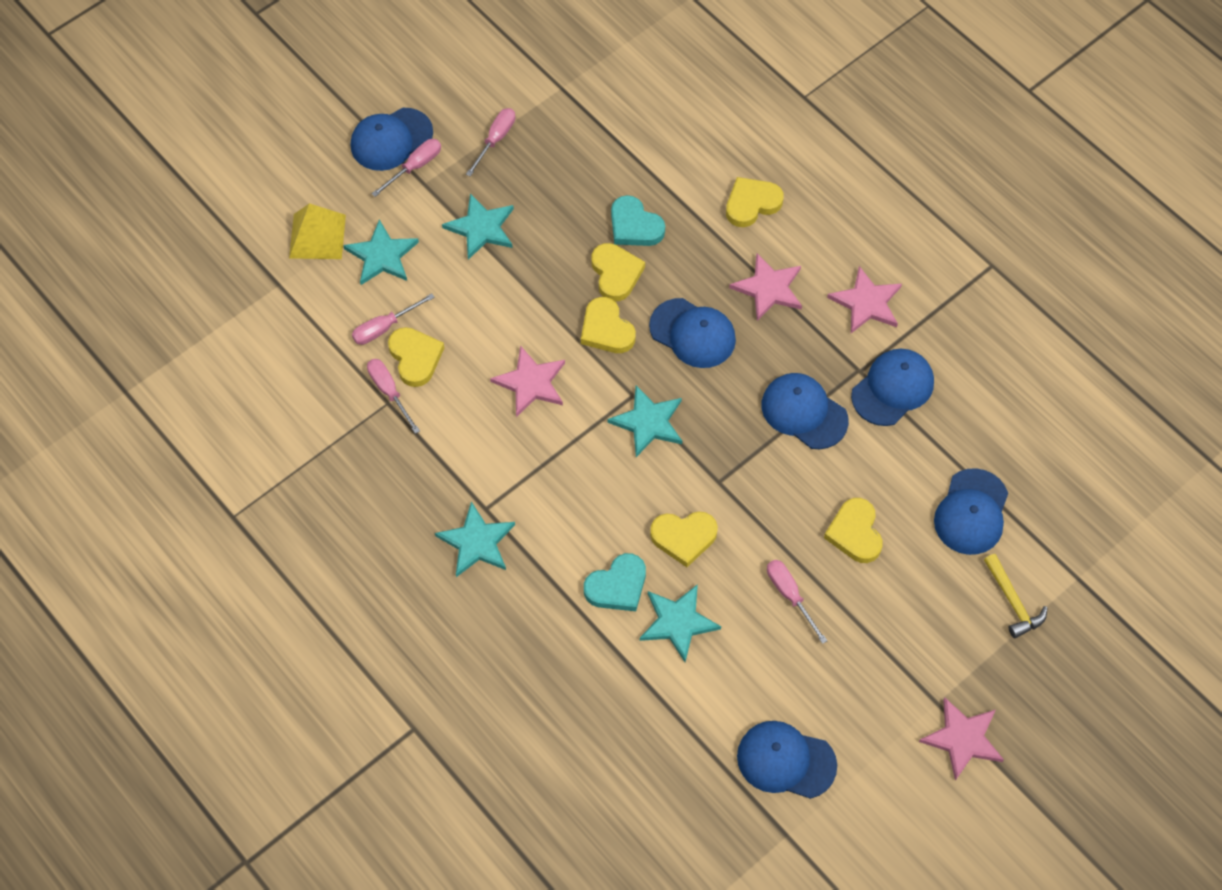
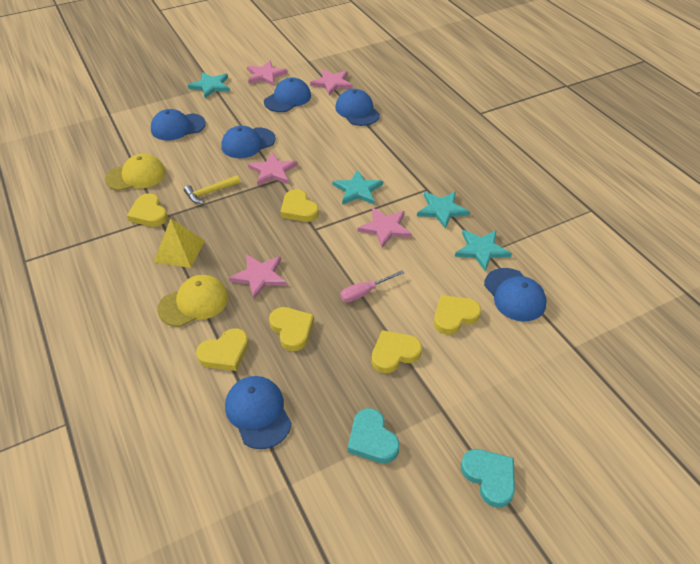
pink screwdriver: [352,293,435,345] [367,359,420,434] [372,139,441,197] [466,108,515,177] [767,560,827,644] = 5 -> [340,270,404,302] = 1
pink star: [490,345,565,417] [729,253,802,321] [827,266,902,333] [919,697,1004,781] = 4 -> [229,254,287,299] [247,60,288,86] [248,152,297,186] [310,69,352,95] [358,208,412,248] = 5
turquoise star: [343,219,419,285] [435,501,515,577] [442,193,514,260] [607,385,682,457] [640,584,721,662] = 5 -> [188,72,230,98] [333,170,383,205] [417,191,470,229] [455,230,512,271] = 4
yellow cap: none = 0 -> [105,154,166,191] [157,275,228,327] = 2

